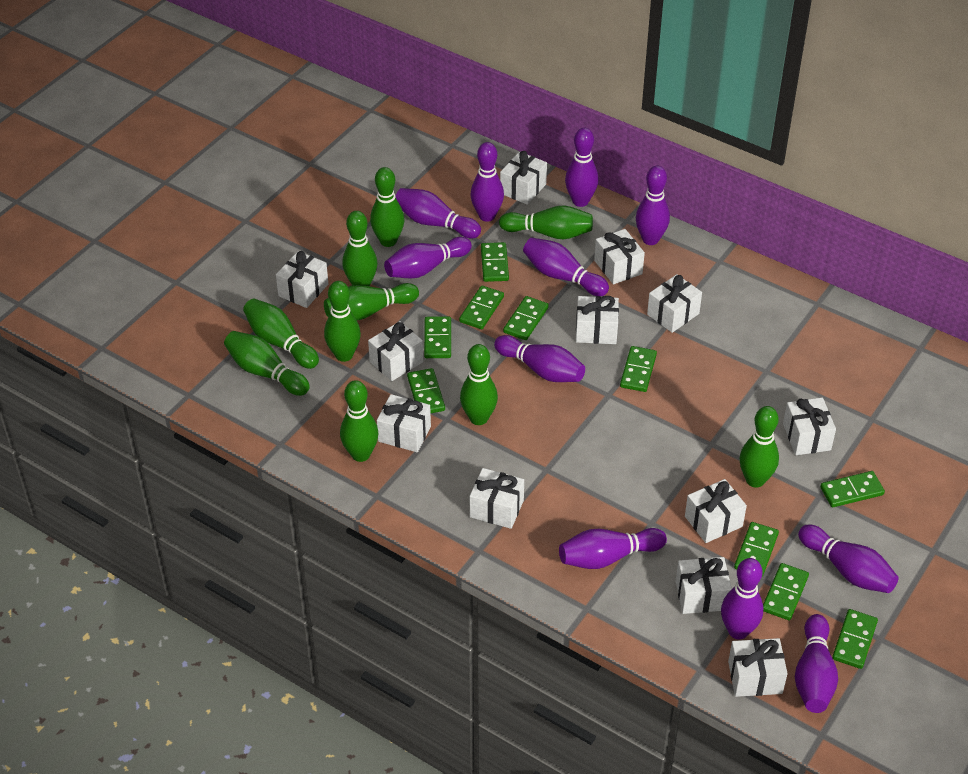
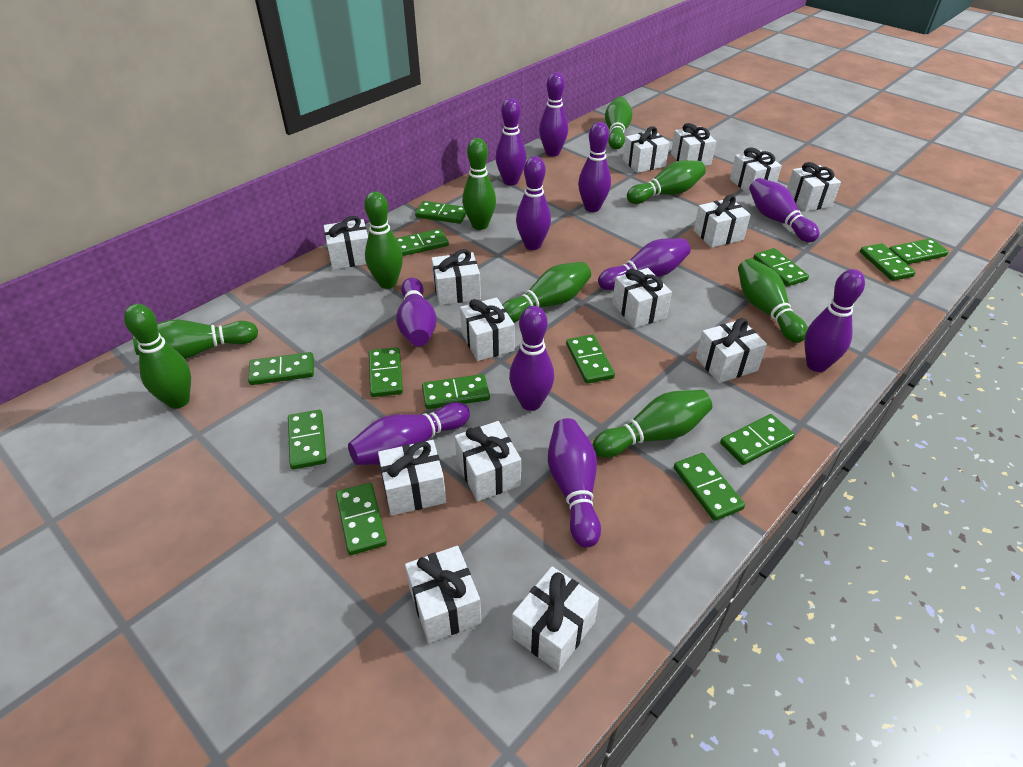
green bowling pin: [224,331,310,396] [243,298,319,369] [324,281,361,362] [324,283,419,321] [340,380,379,462] [342,211,377,286] [370,167,404,247] [460,344,498,425] [499,205,593,239] [740,406,779,487] = 10 -> [124,304,191,409] [133,320,258,359] [364,191,403,289] [462,138,496,230] [502,262,591,323] [593,390,712,458] [605,97,633,149] [627,160,706,204] [738,258,808,343] = 9
green domino: [407,368,445,413] [424,316,451,358] [459,286,504,329] [481,242,509,282] [503,296,549,340] [620,346,657,392] [734,522,779,577] [763,563,809,620] [820,471,885,507] [832,609,878,669] = 10 -> [248,352,314,385] [288,410,327,470] [336,483,387,555] [369,347,403,397] [396,229,449,256] [415,201,466,224] [422,374,490,409] [566,334,615,384] [674,453,745,521] [720,414,795,465] [754,248,809,287] [860,243,916,281] [889,238,949,264] = 13
white gift: [276,251,328,308] [368,321,423,381] [377,394,431,452] [470,468,524,529] [500,151,547,205] [576,296,619,344] [594,229,645,284] [647,274,702,333] [676,557,732,614] [685,479,747,543] [728,638,788,697] [783,398,836,455] = 12 -> [324,216,368,270] [378,440,446,516] [405,546,482,643] [431,249,481,305] [455,421,521,501] [460,298,514,361] [512,567,599,671] [612,268,672,328] [623,126,670,173] [671,123,716,166] [694,195,751,248] [696,318,767,383] [730,148,782,195] [787,162,841,211] = 14

